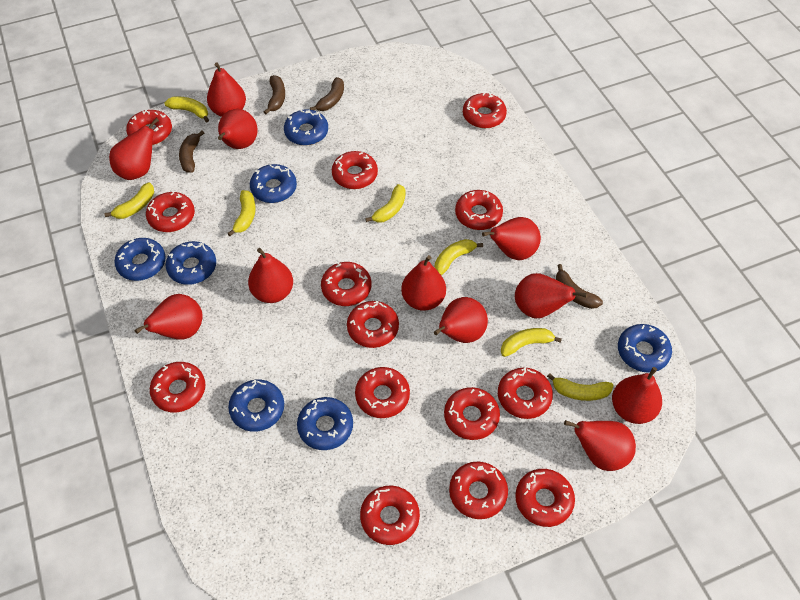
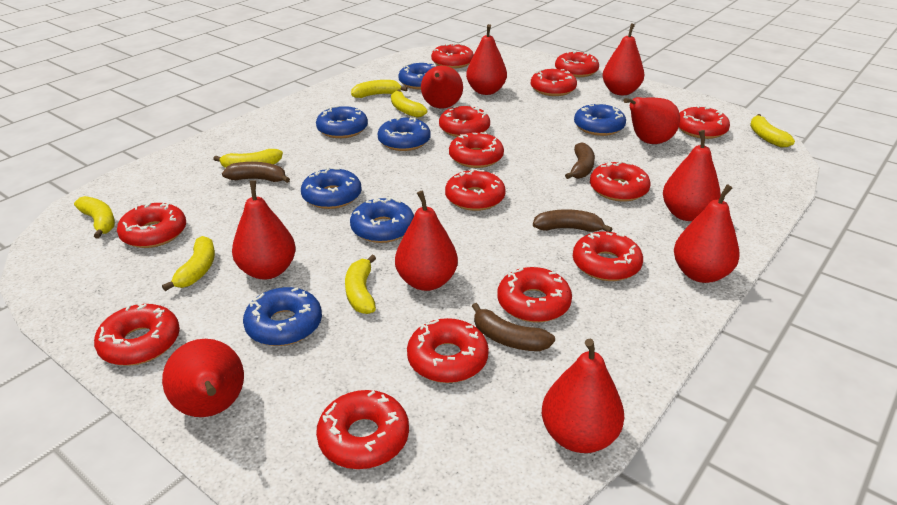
red pear: [109,118,159,180] [134,294,203,340] [207,63,246,117] [218,109,257,149] [248,248,293,303] [401,255,446,311] [434,297,488,343] [482,217,541,260] [515,273,587,318] [564,420,636,471] [612,367,662,424] = 11 -> [162,339,244,417] [232,180,296,280] [395,190,458,291] [421,66,463,109] [466,24,507,95] [542,339,624,453] [603,23,645,95] [624,97,680,144] [663,130,721,221] [674,184,740,283] = 10

